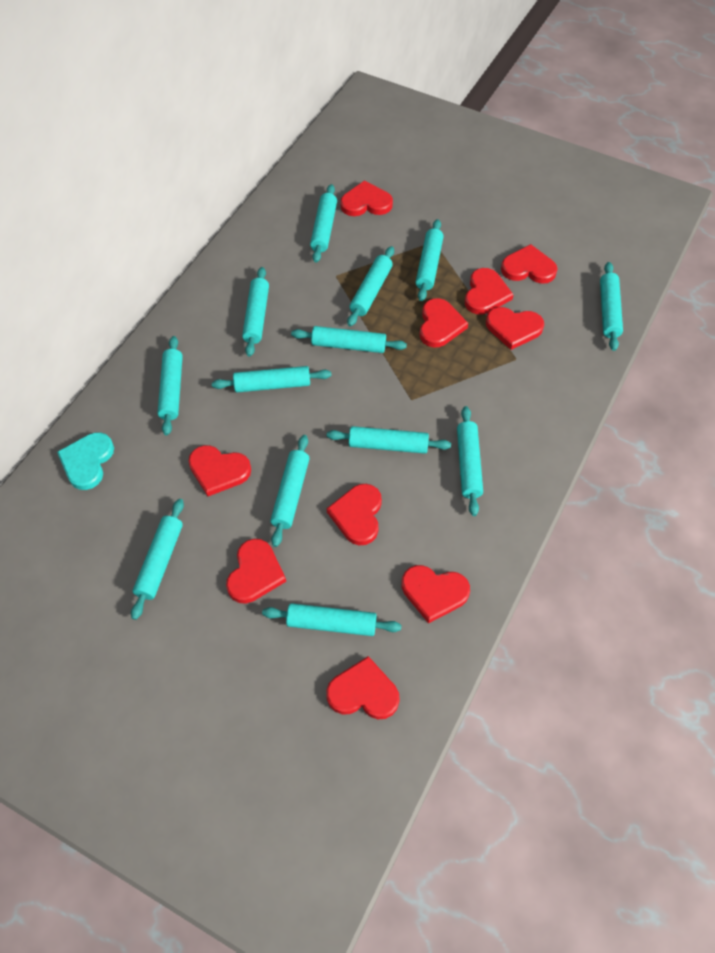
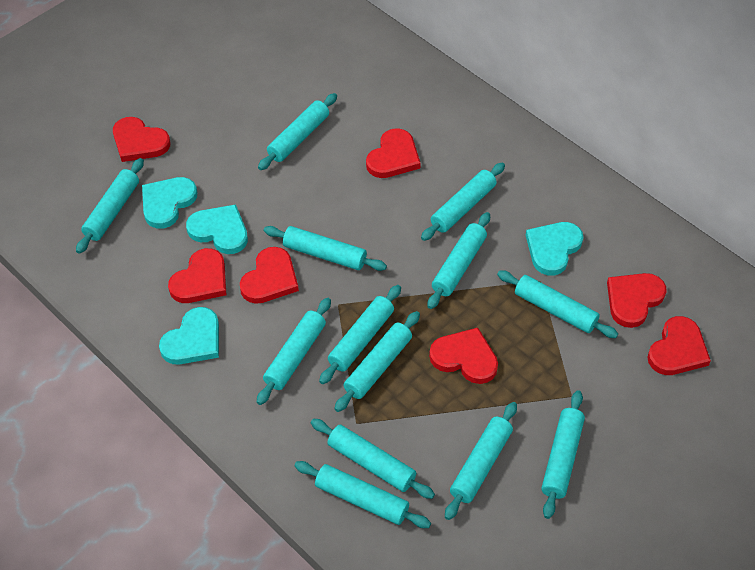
red heart: [188,445,251,496] [226,539,286,604] [326,656,400,719] [327,484,382,545] [340,181,393,216] [402,565,470,624] [420,298,468,347] [465,268,514,315] [486,307,544,350] [501,244,558,284] = 10 -> [113,117,170,162] [168,248,226,303] [240,247,299,304] [366,128,421,178] [429,328,498,384] [607,273,666,328] [647,316,711,375] = 7
turquoise heart: [57,432,114,490] = 1 -> [142,177,197,229] [159,307,219,365] [186,204,248,254] [526,222,583,276] = 4

